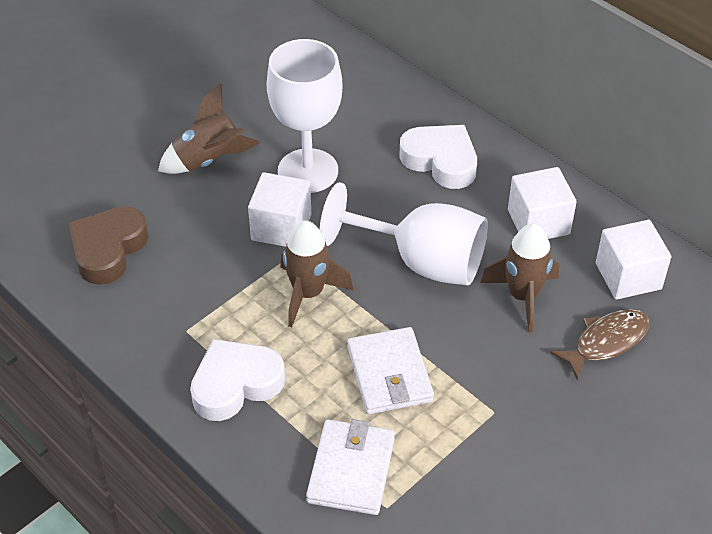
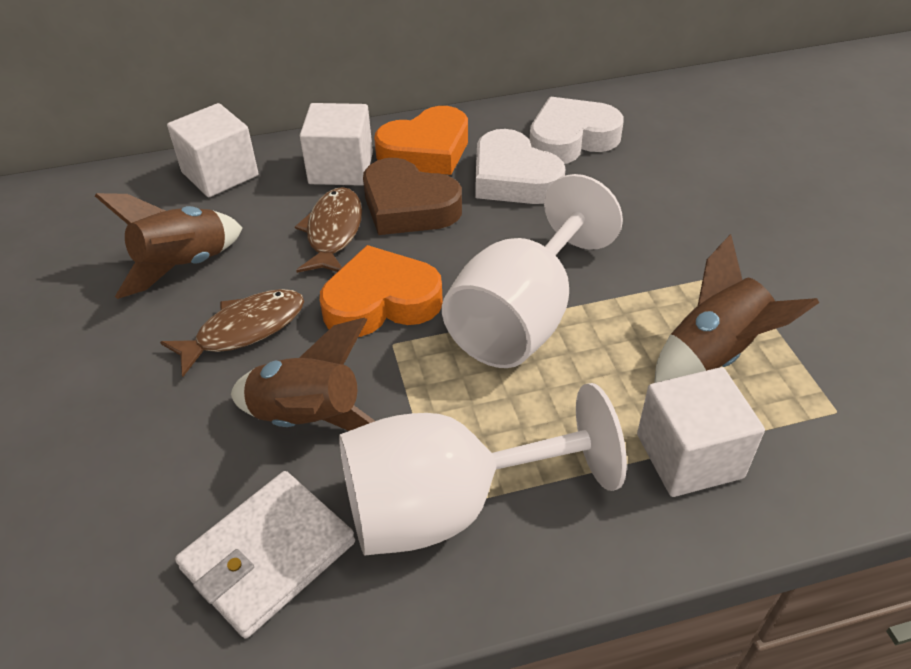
brown fish: [550,309,649,380] = 1 -> [160,289,304,377] [295,187,362,273] = 2
orange heart: none = 0 -> [320,245,443,337] [374,106,468,175] = 2
white wallet: [306,419,395,515] [347,327,434,414] = 2 -> [175,471,355,638] = 1

